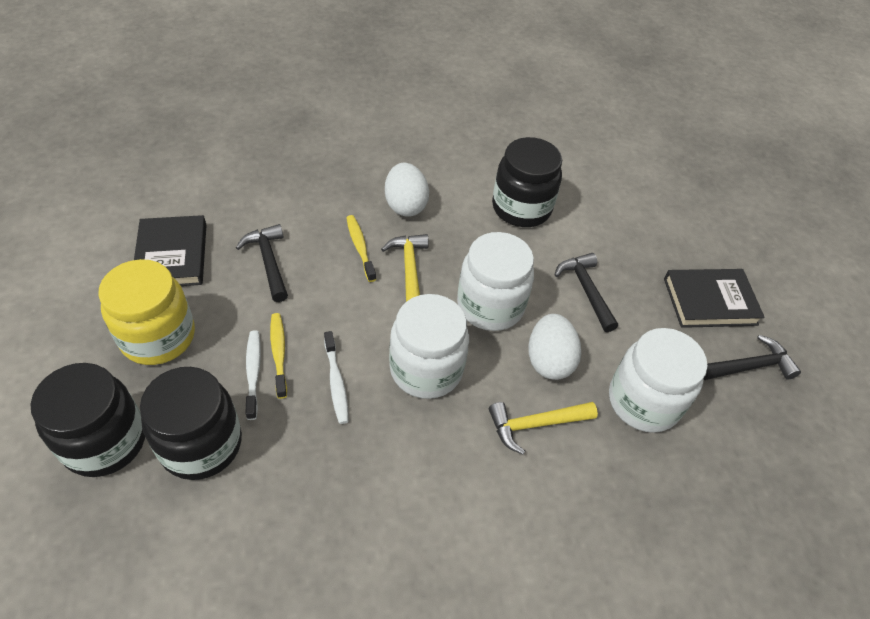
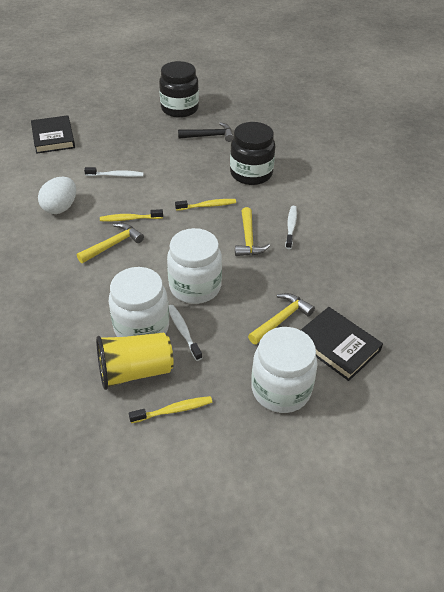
black hammer: [236,224,288,302] [554,253,618,332] [703,335,801,380] = 3 -> [178,122,234,142] = 1
black jar: [31,363,145,477] [140,367,242,480] [492,137,562,227] = 3 -> [159,61,199,118] [230,122,275,185] = 2
white egg: [385,163,429,217] [528,314,581,380] = 2 -> [38,177,76,214] = 1
white toothbrush: [245,330,261,420] [324,331,349,424] = 2 -> [84,167,144,177] [169,305,202,361] [285,206,297,249] = 3
yellow cup: none = 0 -> [96,333,174,390] = 1
yellow hammer: [381,234,429,302] [489,402,598,455] = 2 -> [77,223,144,263] [235,207,270,256] [248,293,315,345] = 3
yellow jar: [98,259,195,365] = 1 -> none = 0
yellow toothbrush: [270,313,287,399] [346,215,376,282] = 2 -> [100,209,163,222] [129,396,212,423] [175,199,236,211] = 3

